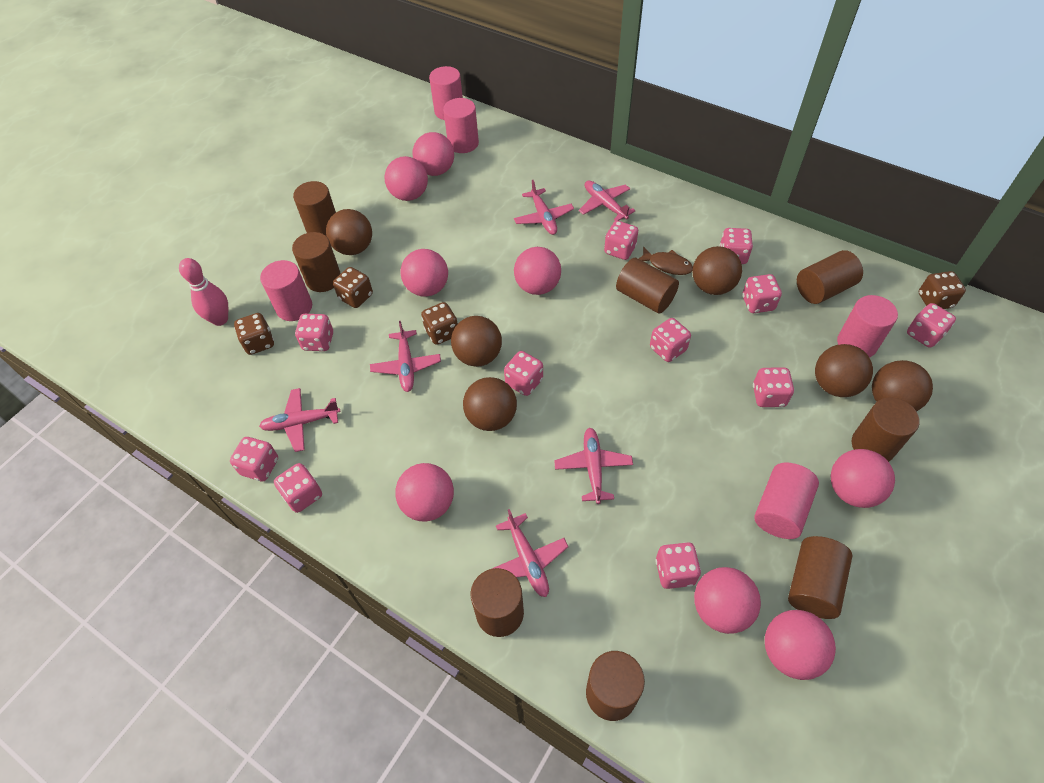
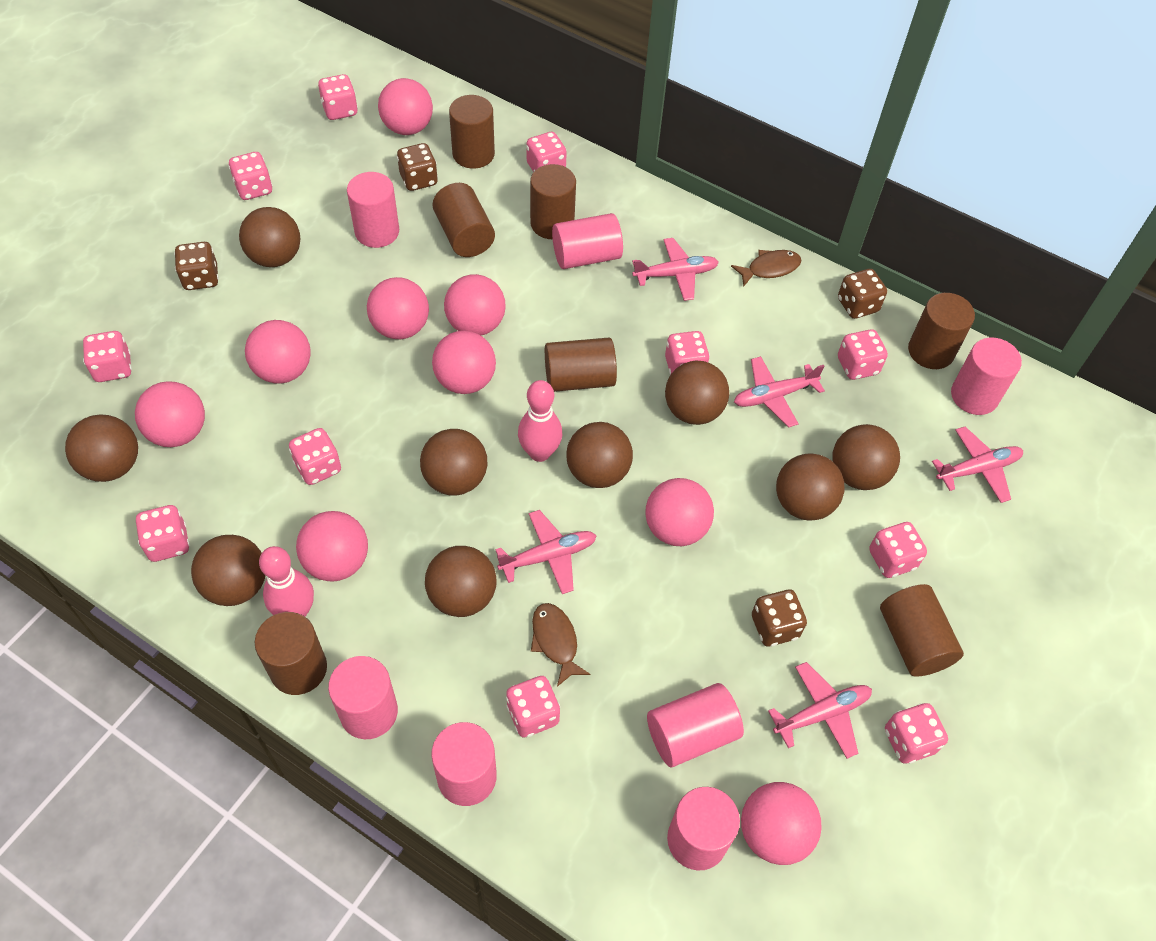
brown ball: [326,209,372,255] [451,316,502,367] [463,377,517,431] [692,246,742,295] [815,344,873,397] [872,360,933,411] = 6 -> [65,414,138,482] [191,535,265,606] [239,207,300,267] [420,429,487,496] [425,546,496,617] [566,422,633,488] [665,361,729,425] [776,453,844,521] [832,424,900,490] = 9
brown cylinder: [292,232,341,292] [293,181,336,237] [471,568,524,637] [586,651,645,721] [616,258,679,314] [788,536,853,619] [797,250,863,304] [851,397,920,462] = 8 -> [254,612,327,695] [432,183,495,257] [449,95,495,169] [530,164,576,239] [545,338,617,392] [880,584,964,677] [908,293,975,369] = 7
brown fish: [639,246,693,275] = 1 -> [531,603,591,687] [731,250,802,286] = 2
pink ball: [385,156,428,201] [395,463,454,522] [401,249,448,297] [413,132,454,176] [514,247,561,295] [694,567,761,634] [765,610,836,680] [831,449,895,508] = 8 -> [135,381,205,447] [245,320,311,384] [296,511,368,581] [367,277,429,339] [378,78,433,135] [432,330,496,394] [444,274,506,335] [645,478,714,546] [741,782,822,865] = 9
pink bowling pin: [179,258,228,326] = 1 -> [259,546,314,617] [518,380,562,462] = 2
pink cylinder: [260,260,312,321] [429,66,463,120] [443,98,479,153] [754,463,819,539] [837,295,898,358] = 5 -> [328,656,398,739] [347,172,399,248] [431,722,497,806] [552,213,623,269] [647,683,744,767] [667,787,740,871] [951,338,1022,415] = 7
pink plane: [259,388,340,452] [370,321,441,392] [492,509,569,597] [514,180,574,235] [554,428,633,504] [579,180,635,221] = 6 -> [495,510,597,594] [632,238,719,301] [734,356,825,428] [768,662,872,759] [932,427,1023,503] = 5

